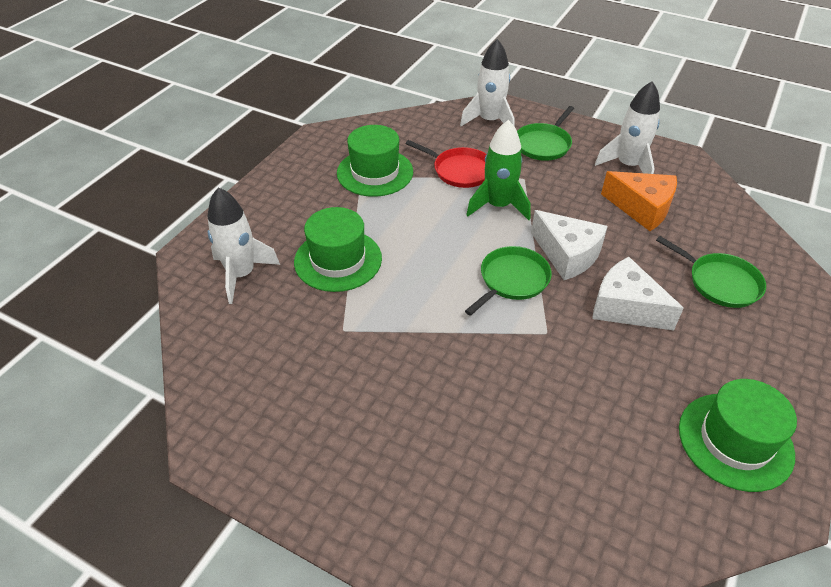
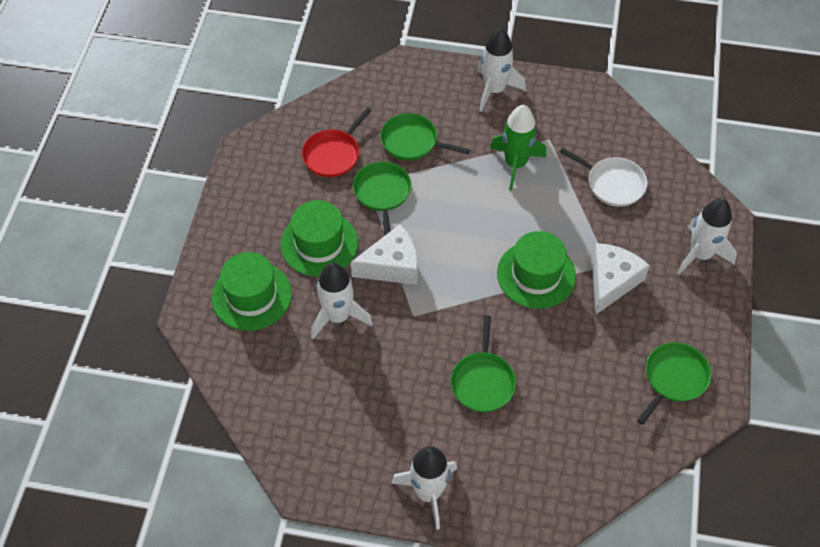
green pan: [465,246,552,316] [517,106,574,161] [656,236,766,308] = 3 -> [353,162,411,236] [380,113,470,160] [451,315,516,412] [637,342,711,425] = 4
orange cheese: [601,171,677,231] = 1 -> none = 0
white pan: none = 0 -> [560,148,647,207] = 1
white rocket: [207,187,280,304] [460,39,515,127] [595,81,660,174] = 3 -> [311,263,373,339] [391,446,457,530] [477,28,526,112] [677,198,737,275] = 4

